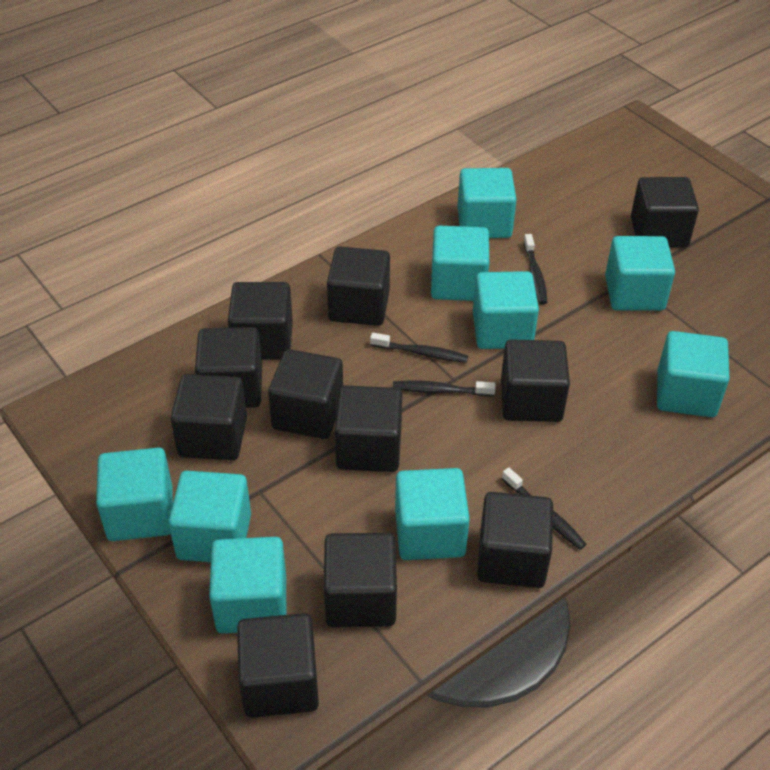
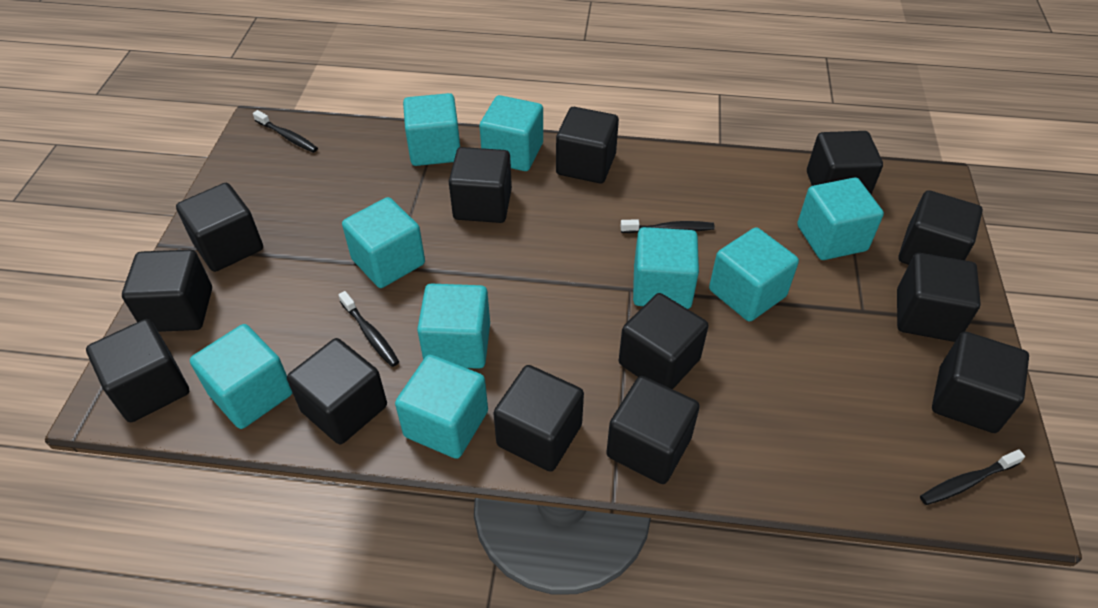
black cube: [170,374,247,460] [195,327,262,408] [228,282,293,360] [237,613,319,718] [268,349,343,439] [324,533,397,627] [327,247,390,326] [335,385,402,472] [477,492,553,588] [501,339,570,422] [631,177,699,248] = 11 -> [86,319,189,422] [122,250,212,332] [176,183,263,272] [287,338,387,444] [449,147,512,223] [493,365,584,472] [556,107,619,183] [606,376,700,484] [619,293,708,389] [807,131,883,195] [897,253,981,342] [899,190,983,265] [932,332,1029,433] = 13

